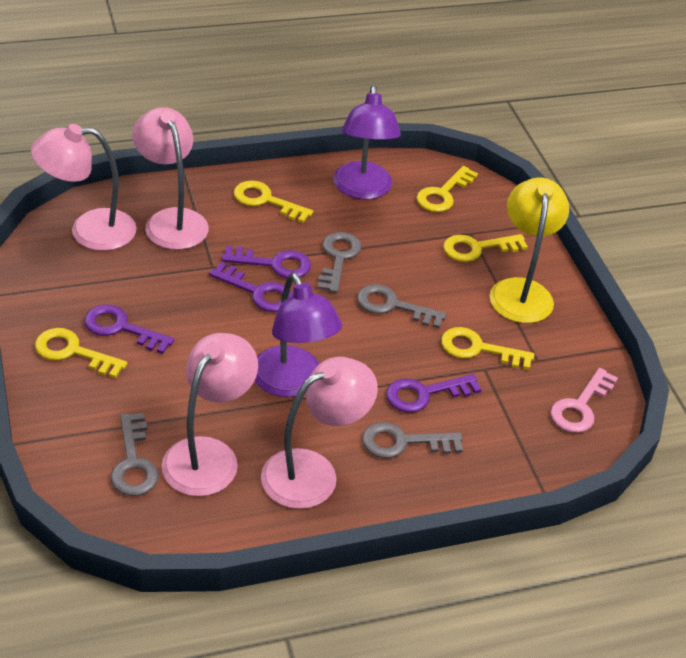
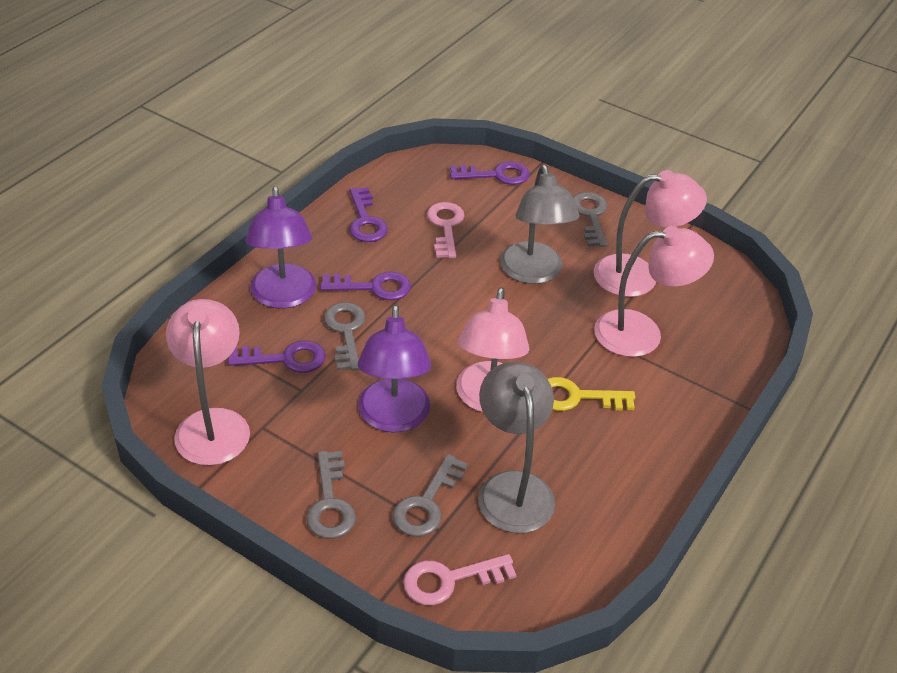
grey lamp: none = 0 -> [478,362,555,533] [500,165,579,284] = 2
pink key: [550,368,618,433] = 1 -> [403,554,517,605] [427,202,464,258] = 2
yellow key: [35,328,128,378] [234,180,313,223] [416,166,478,212] [441,327,534,370] [443,234,528,262] = 5 -> [548,377,635,411] = 1
yellow lamp: [490,178,569,323] = 1 -> none = 0

